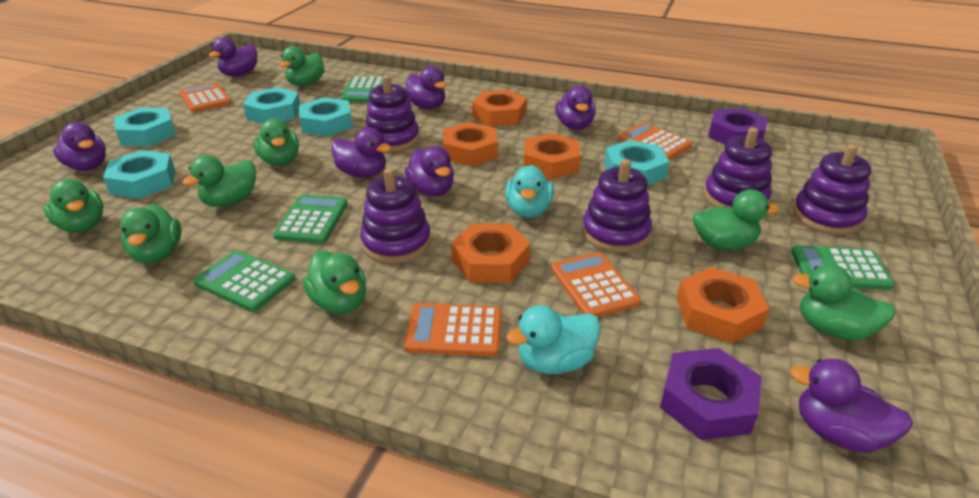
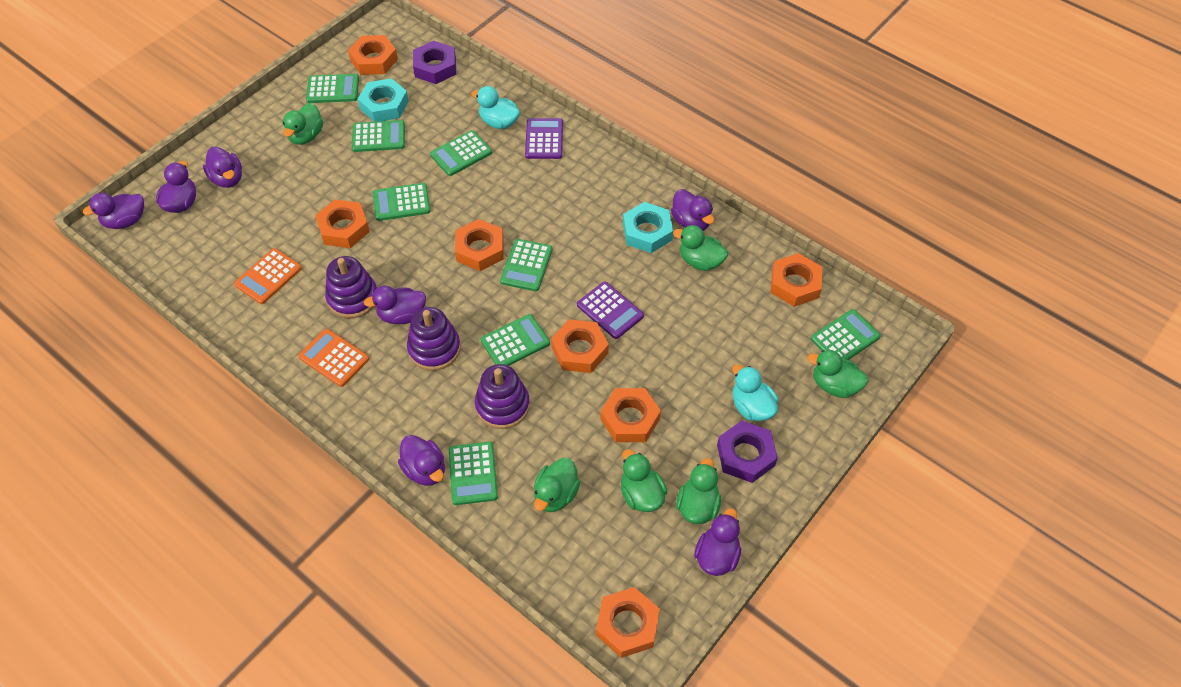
green calculator: [193,250,296,312] [273,195,348,244] [341,77,383,102] [791,245,894,290] = 4 -> [306,74,359,103] [352,120,405,152] [373,183,430,221] [430,130,492,176] [449,442,498,505] [481,314,550,366] [500,239,553,291] [811,309,881,360] = 8
green duck: [43,179,103,233] [120,204,181,263] [182,155,256,207] [253,118,299,166] [279,46,325,86] [303,251,366,314] [693,189,779,250] [792,264,896,340] = 8 -> [283,103,323,145] [534,458,580,512] [621,449,667,512] [673,225,728,271] [676,458,721,524] [807,350,868,398] = 6
orange calculator: [179,82,231,112] [404,303,502,356] [551,252,641,317] [618,123,692,160] = 4 -> [234,248,302,304] [298,329,369,387] = 2
orange nut: [443,122,498,166] [451,223,530,283] [472,90,527,127] [524,133,580,180] [677,267,769,344] = 5 -> [315,200,370,248] [348,35,398,75] [455,219,504,271] [551,319,609,373] [596,587,660,658] [600,388,661,442] [771,253,822,307] = 7
purple calculator: none = 0 -> [525,118,563,159] [577,282,644,339] = 2
purple stacking toy: [360,168,431,264] [365,75,419,152] [582,159,652,253] [704,127,772,209] [793,144,871,235] = 5 -> [325,256,377,318] [407,307,461,371] [475,364,530,429] = 3
turquoise nut: [103,150,175,199] [114,107,176,146] [243,87,300,124] [299,97,353,137] [604,140,669,185] = 5 -> [358,78,409,122] [623,202,673,253] = 2

